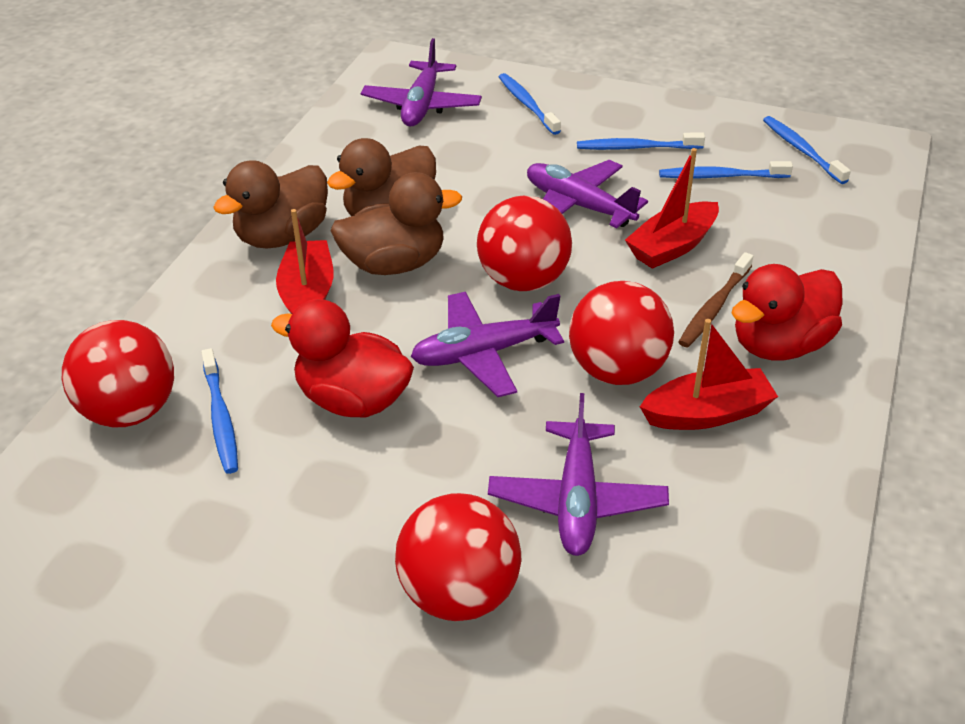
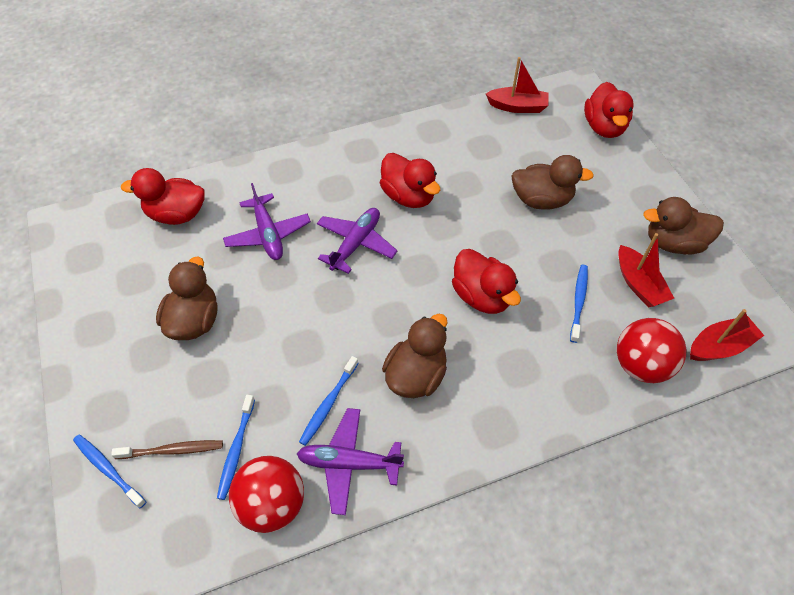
blue toothbrush: [201,348,238,474] [499,73,561,135] [577,133,705,150] [659,161,793,178] [763,116,851,184] = 5 -> [73,435,146,508] [217,395,255,500] [299,356,358,446] [570,265,588,343] = 4
brown duck: [213,160,328,249] [327,138,436,216] [330,172,462,275] = 3 -> [156,256,218,340] [382,314,448,398] [511,155,594,210] [643,197,724,255] = 4
purple plane: [360,38,482,126] [411,292,564,397] [488,393,669,556] [527,160,648,228] = 4 -> [223,183,311,260] [297,408,404,515] [317,208,398,274] = 3
red ball: [62,320,174,427] [395,493,521,621] [477,196,572,291] [569,281,674,385] = 4 -> [229,456,304,533] [617,318,686,383] = 2
red duck: [271,299,414,417] [731,264,843,360] = 2 -> [121,168,205,225] [380,153,440,208] [452,249,521,314] [584,82,634,138] = 4

